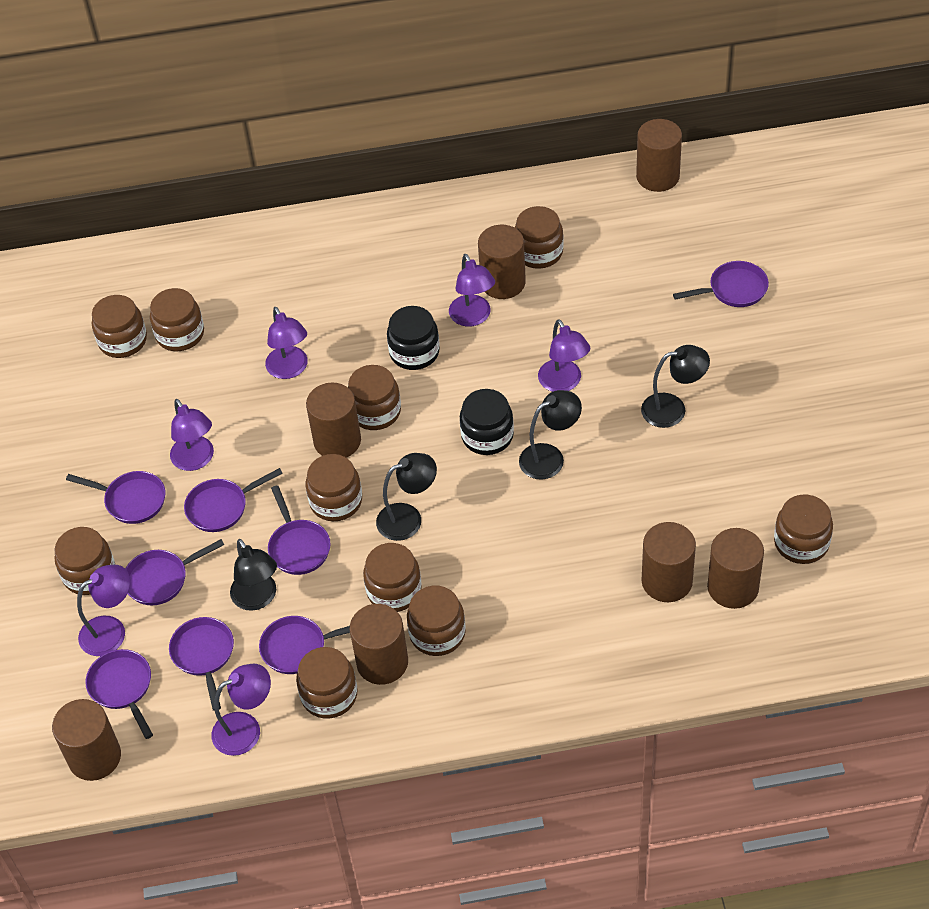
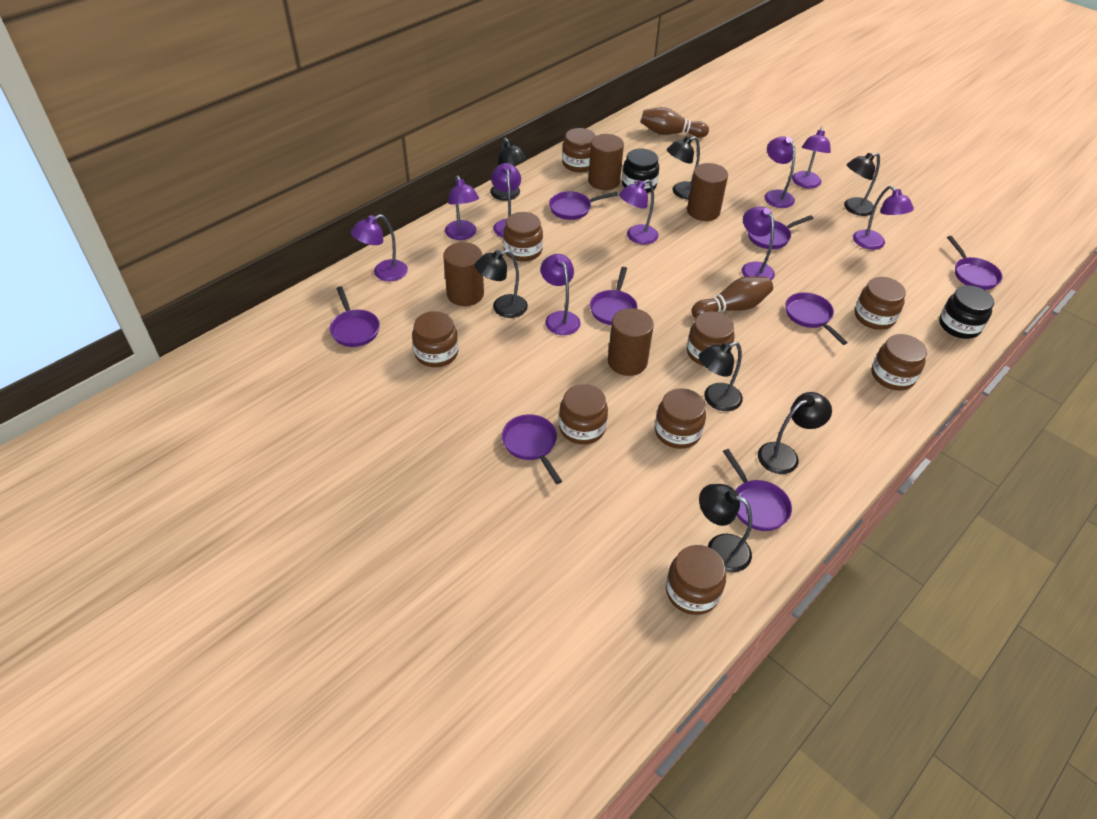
black lamp: [230,539,277,611] [376,453,437,541] [519,390,582,480] [641,345,710,428] = 4 -> [475,250,528,318] [490,137,527,201] [667,136,700,200] [699,341,743,411] [699,484,752,572] [758,392,832,474] [844,153,880,216] = 7
brown bowling pin: none = 0 -> [641,107,709,138] [691,276,773,318] = 2
brown cylinder: [52,699,121,781] [306,383,361,458] [350,604,408,685] [478,225,526,299] [636,119,682,192] [641,522,696,602] [707,528,764,609] = 7 -> [443,242,484,306] [588,134,624,190] [608,308,654,376] [687,163,728,221] = 4
brown jar: [55,527,115,595] [92,295,147,358] [150,288,204,351] [296,647,358,718] [306,454,362,521] [348,365,401,430] [363,543,422,612] [407,586,466,656] [514,206,564,269] [774,495,833,564] = 10 -> [412,311,458,367] [503,212,543,262] [559,384,608,444] [562,128,596,172] [655,388,706,449] [666,545,726,615] [687,312,734,366] [855,277,906,330] [872,334,927,390] = 9
purple lamp: [77,565,130,656] [170,399,214,471] [212,663,271,756] [265,307,308,379] [449,254,495,327] [538,319,590,392] = 6 -> [351,214,408,281] [445,175,479,240] [491,163,521,238] [541,254,580,335] [619,180,658,245] [742,206,775,280] [765,136,795,208] [792,127,831,188] [853,186,914,250] = 9

